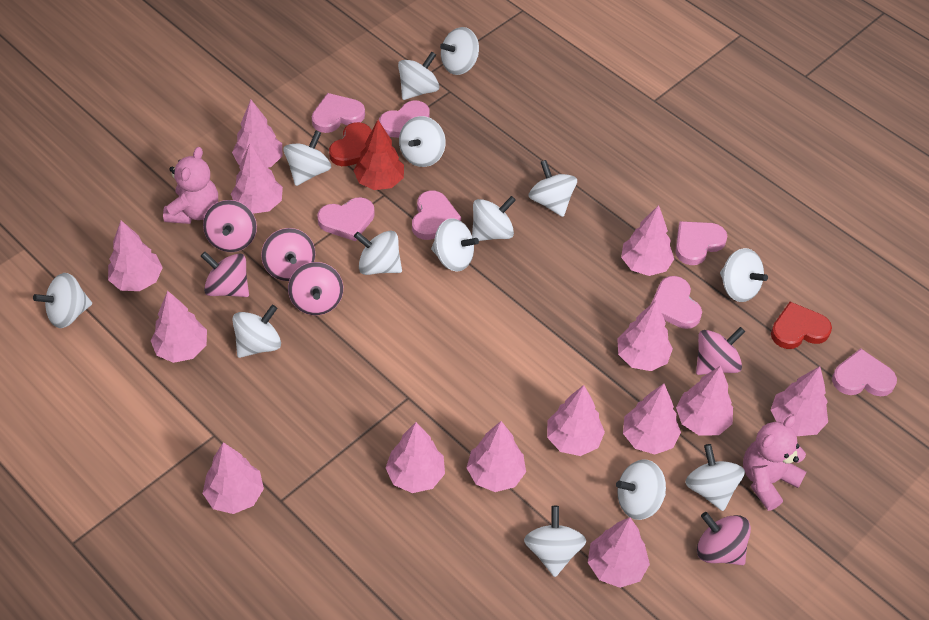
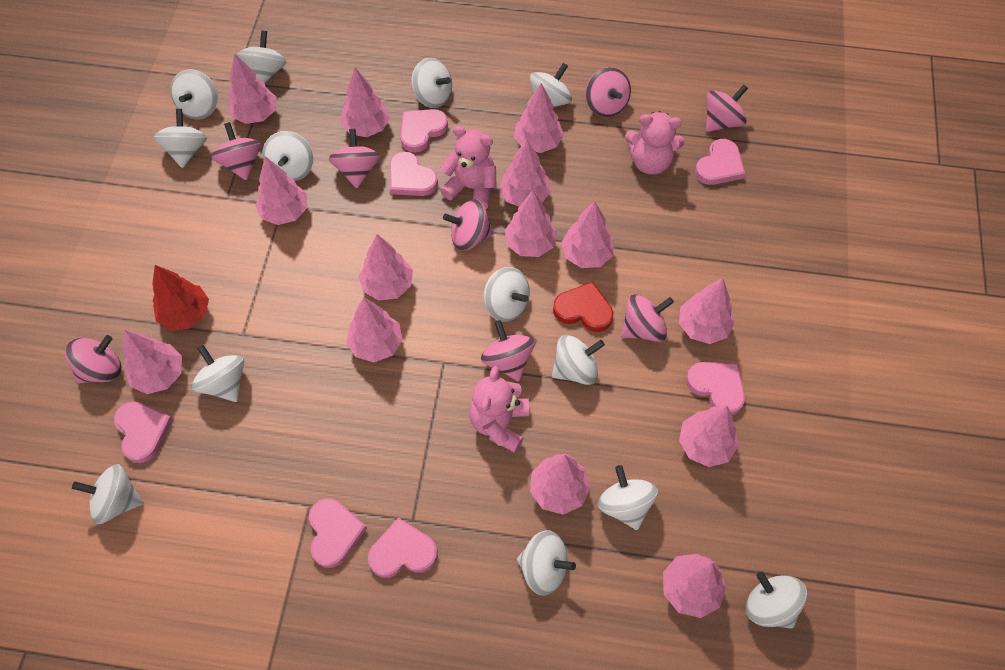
pink spinning top: [201,252,249,297] [203,200,257,252] [261,228,315,281] [288,262,343,315] [696,327,745,375] [697,512,751,565] = 6 -> [65,335,121,384] [211,122,261,180] [329,129,380,188] [443,199,494,251] [481,320,535,381] [585,67,631,117] [621,294,674,342] [706,85,748,132] = 8
pink teddy bear: [163,147,218,224] [743,416,806,511] = 2 -> [440,126,497,209] [469,366,529,453] [625,111,684,175] = 3
red heart: [329,122,372,166] [771,302,832,349] = 2 -> [553,282,614,332] = 1
white spinning top: [33,273,92,328] [232,305,281,358] [284,131,331,186] [354,231,402,275] [398,52,439,100] [399,116,446,167] [431,218,479,271] [440,27,479,75] [472,196,516,241] [524,506,586,577] [528,160,577,217] [616,459,666,520] [685,444,745,511] [720,248,768,302] = 14 -> [72,464,144,524] [154,109,207,168] [171,69,218,119] [192,345,244,402] [237,30,286,83] [262,131,313,181] [411,58,452,108] [484,267,530,322] [517,530,576,595] [530,63,572,107] [552,335,605,385] [598,465,658,530] [746,572,807,629] = 13

